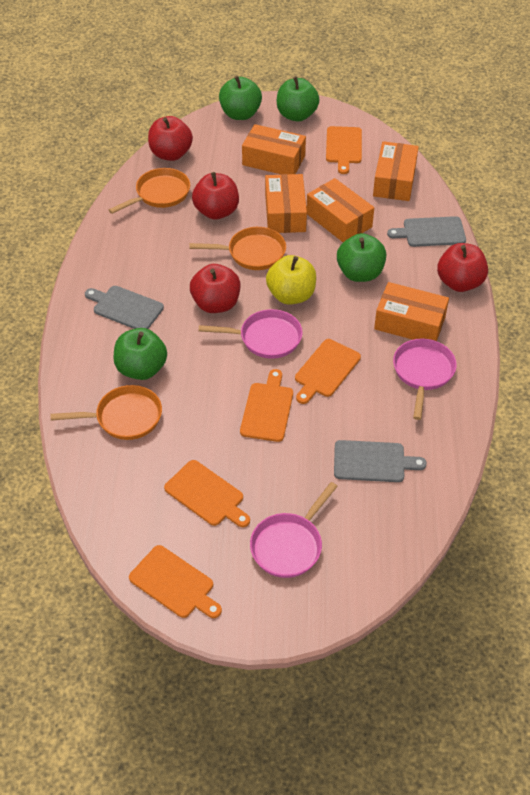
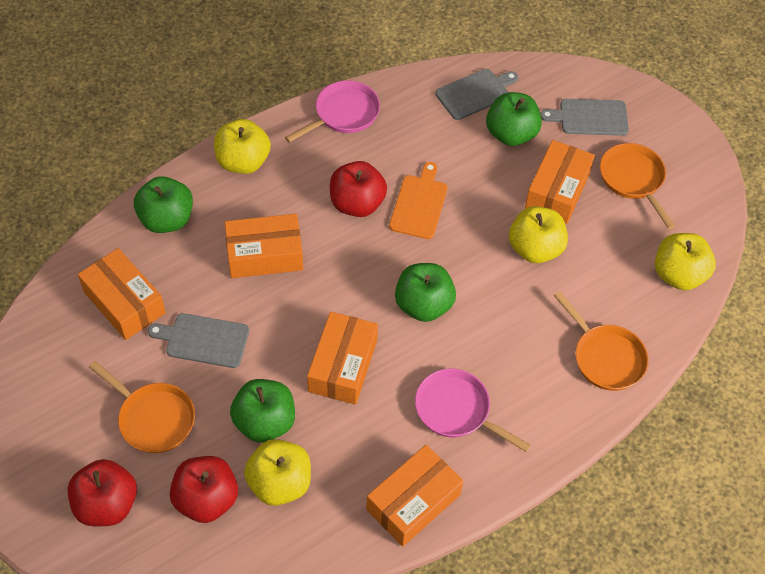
orange cutting board: [129,545,222,618] [164,460,250,527] [240,369,293,442] [295,339,361,404] [326,126,362,174] = 5 -> [389,162,448,239] = 1
pink pan: [199,309,303,359] [250,482,338,578] [393,338,457,420] = 3 -> [285,80,380,143] [415,369,531,452] = 2
red apple: [148,116,193,161] [190,264,240,313] [192,172,239,220] [437,243,488,292] = 4 -> [67,459,137,526] [170,456,238,523] [330,161,387,217] = 3
yellow apple: [266,255,316,305] = 1 -> [214,119,271,174] [244,439,311,506] [509,206,568,263] [655,233,716,290] = 4

